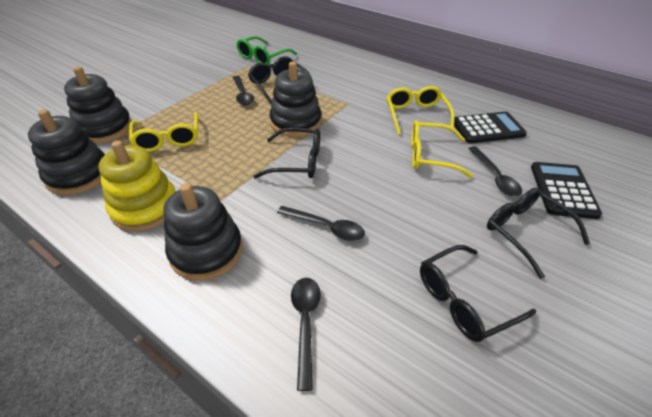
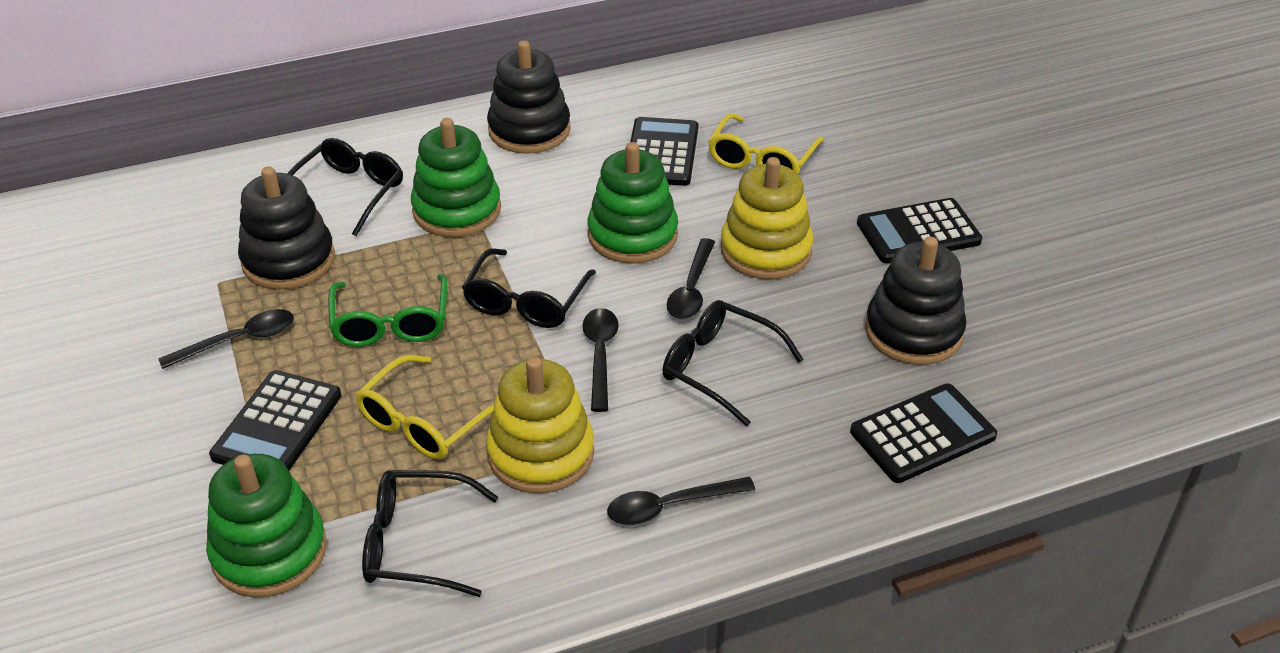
black calculator: [454,112,527,144] [531,162,602,219] = 2 -> [209,370,341,470] [630,117,698,186] [850,383,997,483] [857,198,982,263] = 4
black stacking toy: [28,109,105,195] [64,67,132,144] [163,183,243,281] [270,61,321,137] = 4 -> [238,166,335,290] [487,41,571,154] [865,237,966,365] = 3
green stacking toy: none = 0 -> [206,454,327,597] [411,118,501,237] [588,142,678,264] = 3
yellow glasses: [129,112,198,152] [387,86,454,135] [411,120,473,178] = 3 -> [355,355,494,459] [708,113,824,174] = 2
yellow stacking toy: [98,140,175,232] = 1 -> [486,357,594,494] [721,157,813,279] = 2

